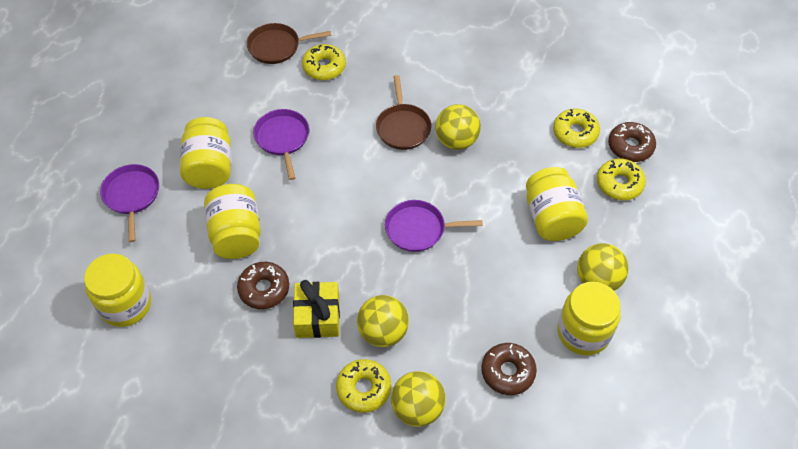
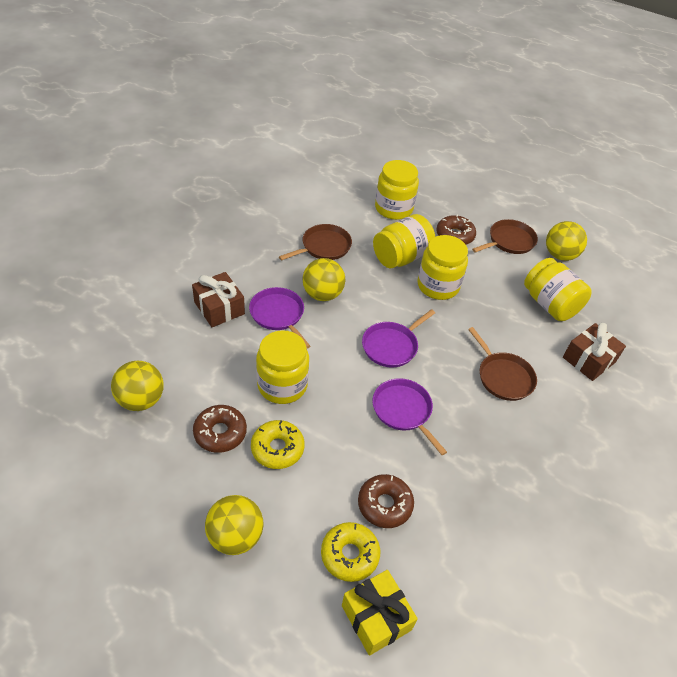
brown gift: none = 0 -> [192,272,245,327] [563,323,626,381] = 2
brown pan: [247,23,331,64] [376,75,432,150] = 2 -> [279,224,352,261] [468,327,537,401] [472,219,538,254] = 3
yellow donut: [302,44,346,80] [336,359,391,413] [553,109,600,148] [597,158,646,200] = 4 -> [251,420,305,469] [321,522,380,582] = 2

